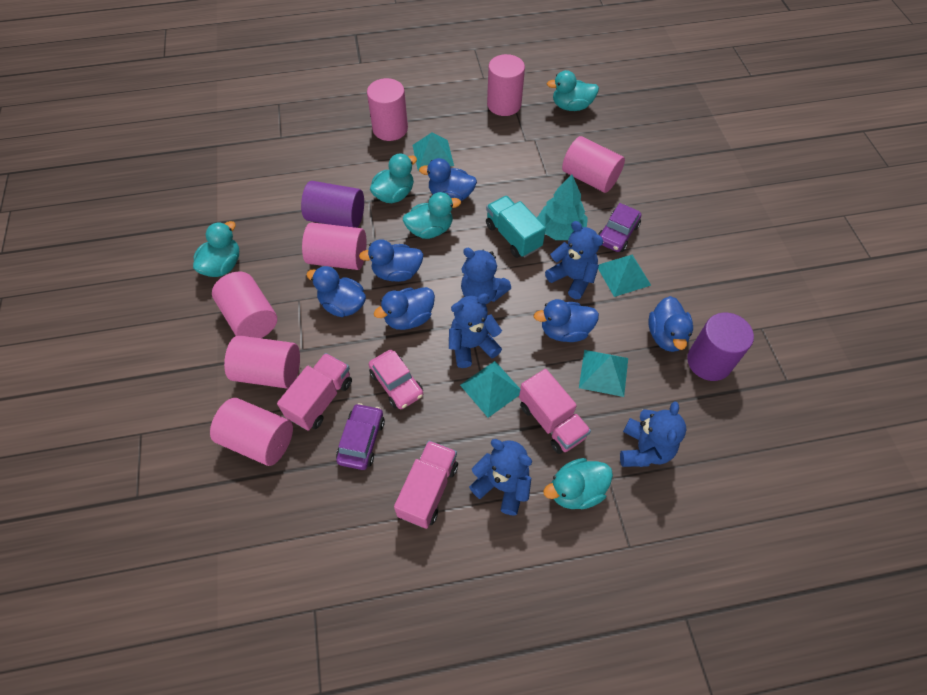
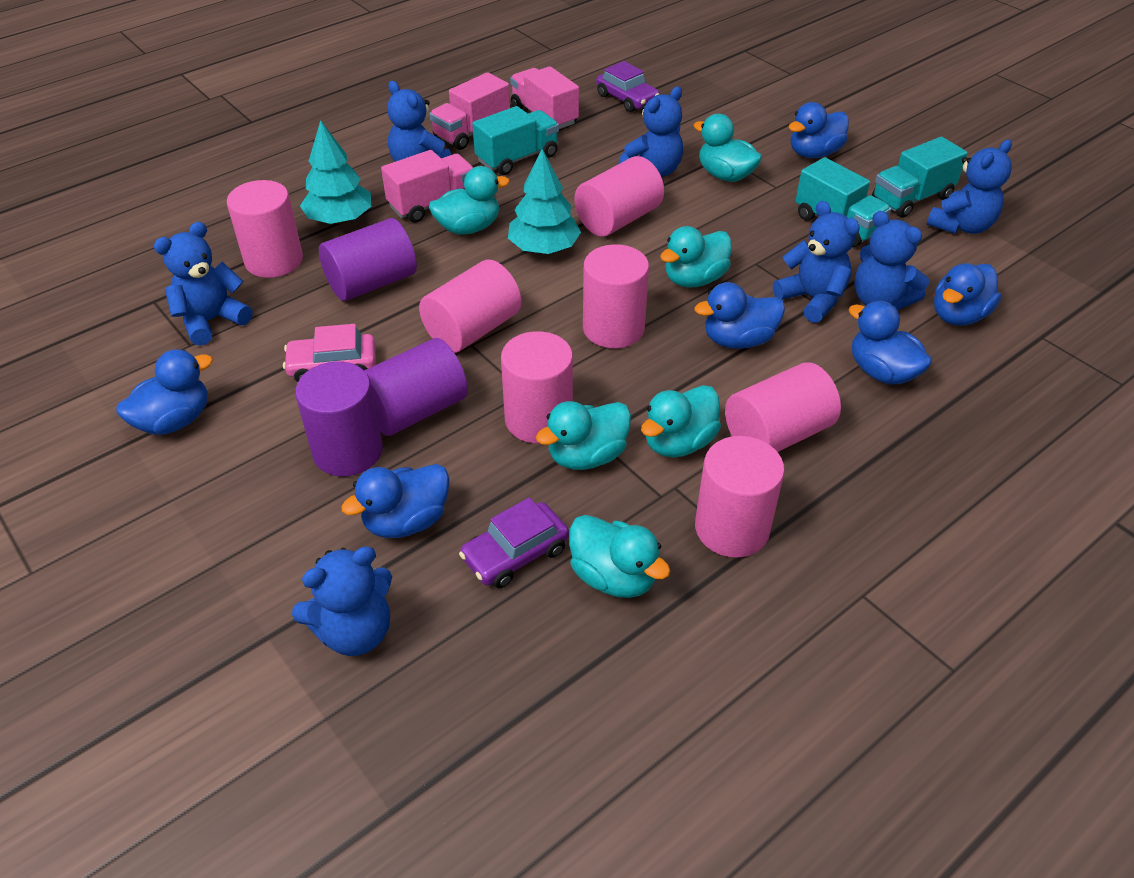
blue teddy bear: [449,293,502,368] [461,248,511,304] [469,439,532,516] [545,221,603,299] [620,401,686,467] = 5 -> [154,222,252,346] [292,546,392,656] [387,81,451,162] [618,87,683,177] [773,201,860,323] [854,211,929,310] [927,139,1012,234] = 7
purple cylinder: [301,181,364,228] [687,313,754,381] = 2 -> [295,361,383,476] [319,218,417,301] [364,338,468,436] = 3
turquoise duck: [193,221,239,277] [370,154,417,203] [403,192,461,239] [543,458,613,509] [547,70,599,111] = 5 -> [429,166,510,235] [536,401,631,470] [569,515,671,598] [641,385,721,457] [660,226,732,287] [693,114,762,182] = 6
turquoise pyramid: [413,133,454,171] [460,361,520,418] [579,350,628,397] [598,254,651,297] = 4 -> none = 0
turquoise tree: [537,174,588,240] = 1 -> [300,120,371,224] [508,149,581,254] = 2
turquoise truck: [486,196,546,258] = 1 -> [472,106,559,175] [796,157,891,247] [872,137,968,218] = 3

